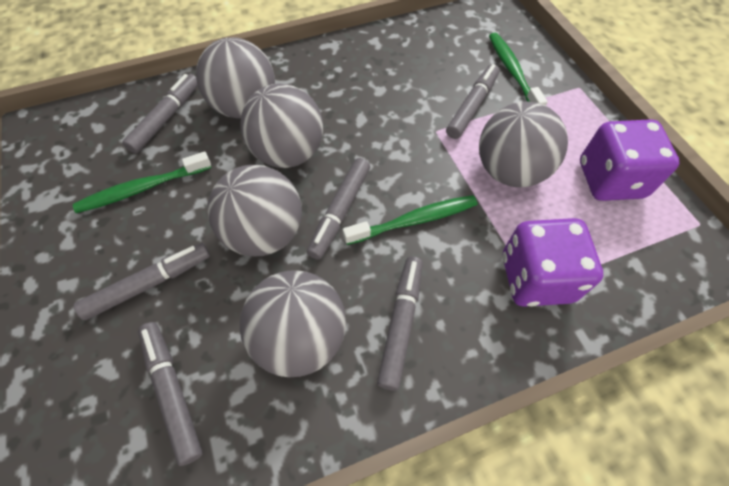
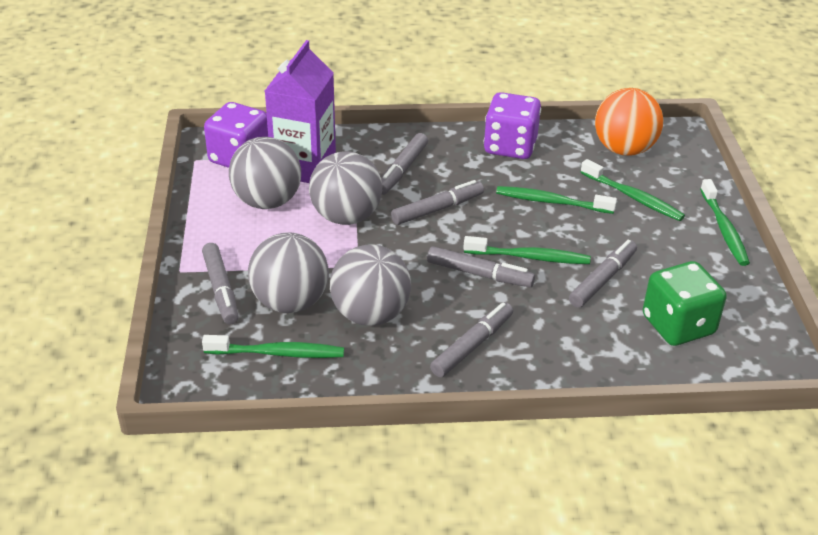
green dice: none = 0 -> [643,261,726,346] = 1
green toothbrush: [73,151,212,213] [342,195,477,245] [489,33,548,106] = 3 -> [202,335,344,358] [463,236,591,264] [496,186,617,214] [581,159,685,221] [700,179,750,266] = 5
grey ball: [196,37,275,118] [207,165,302,256] [240,83,323,168] [240,270,346,377] [479,102,568,187] = 5 -> [229,137,301,209] [248,232,329,313] [309,151,382,225] [330,244,411,326] = 4
orange ball: none = 0 -> [595,88,664,156] = 1
purple carton: none = 0 -> [265,40,336,183] = 1

